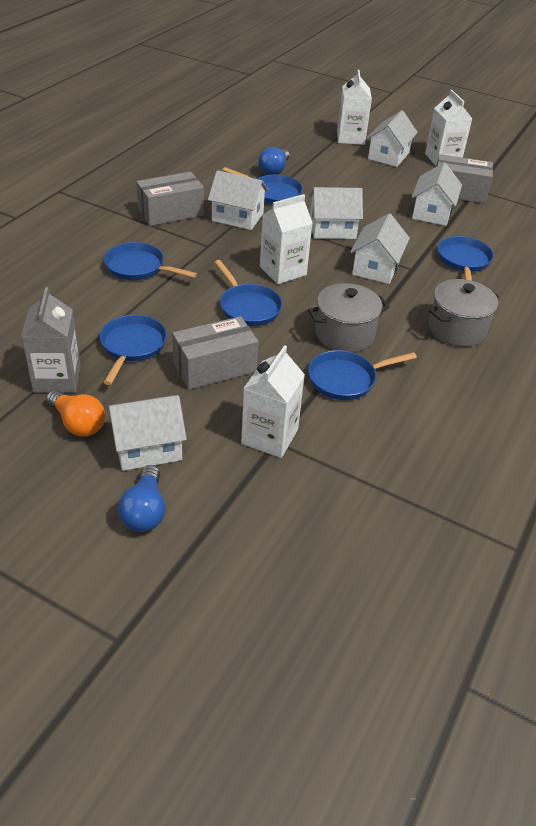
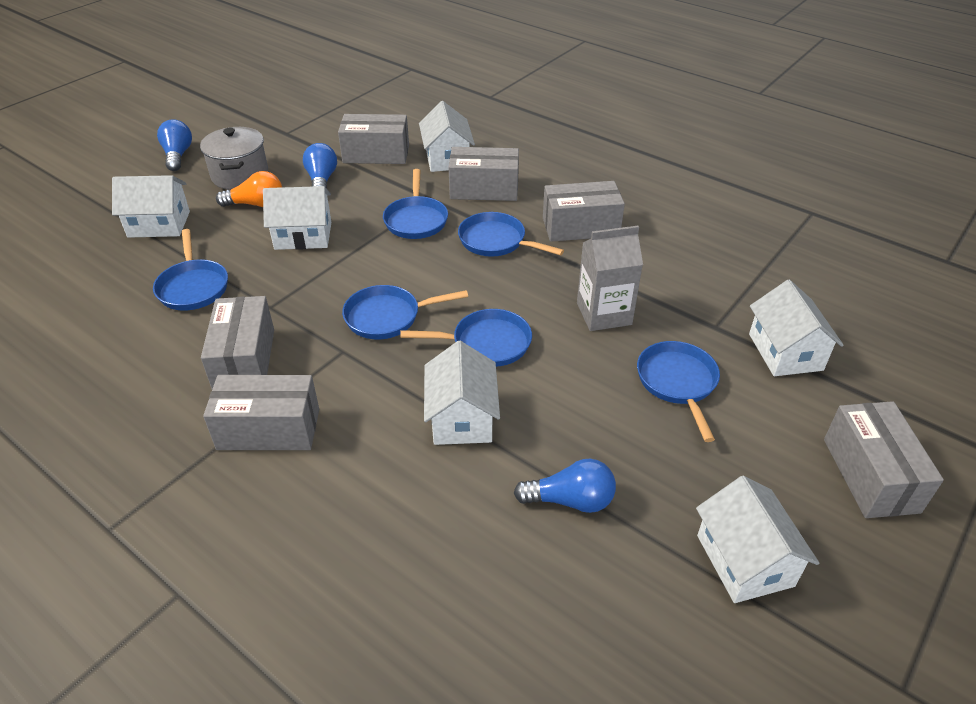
blue light bulb: [118,465,166,532] [258,147,289,175] = 2 -> [157,119,192,171] [303,143,337,188] [514,459,616,513] = 3
grey box: [136,172,204,226] [172,316,259,390] [436,154,493,204] = 3 -> [201,296,274,389] [203,375,319,450] [338,114,409,164] [449,147,519,201] [543,181,625,242] [824,401,944,518] = 6
grey pot: [308,283,389,352] [429,279,499,347] = 2 -> [200,127,268,190] = 1
white carton: [241,345,305,458] [260,194,313,284] [337,70,372,145] [425,90,473,166] = 4 -> none = 0

